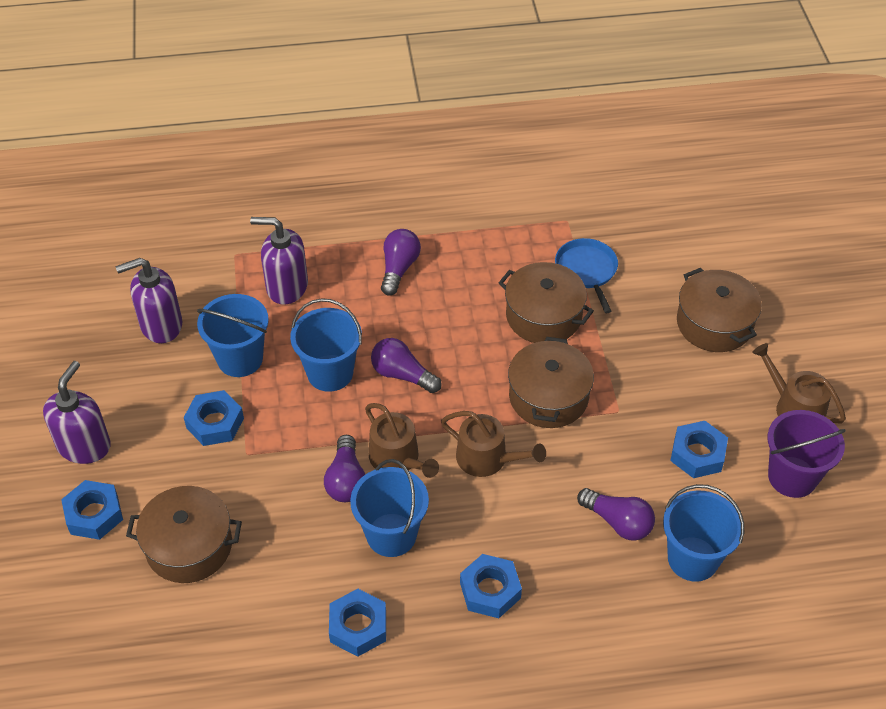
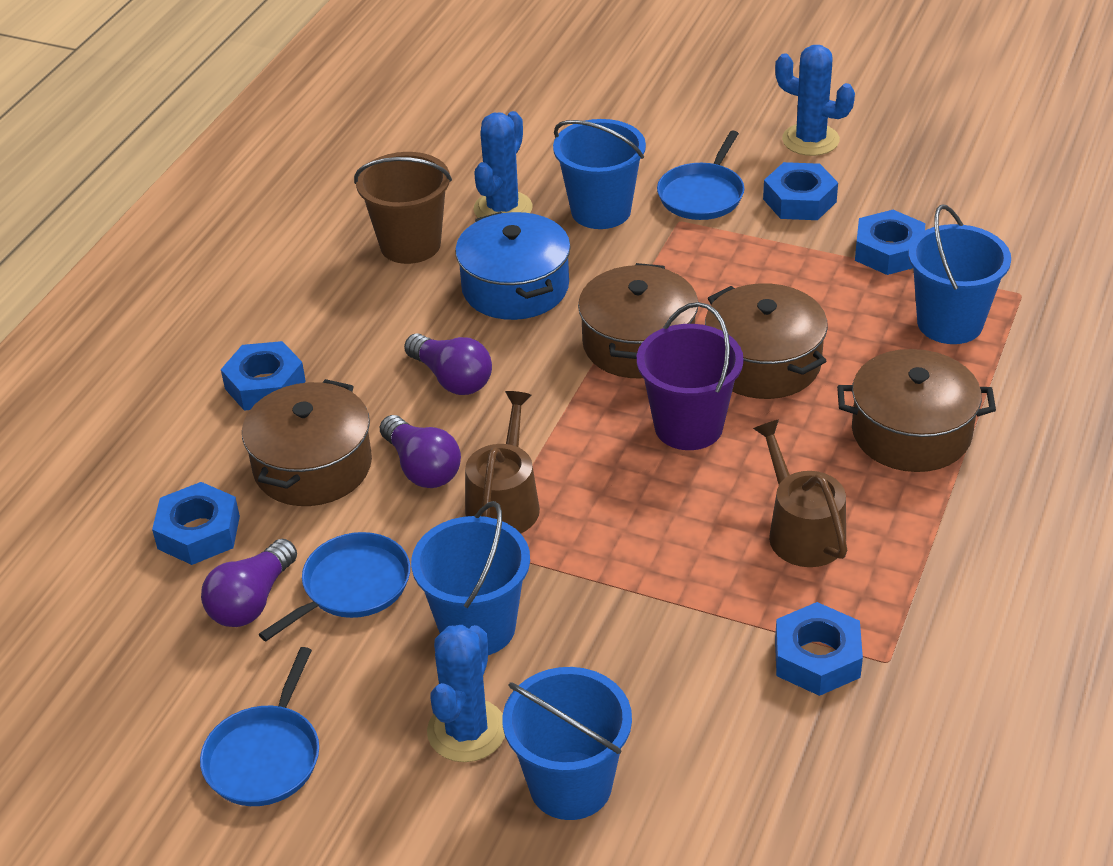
blue cactus: none = 0 -> [427,625,505,762] [474,111,533,218] [775,45,855,156] = 3
blue pan: [555,238,618,313] = 1 -> [200,647,319,806] [259,532,410,641] [657,131,744,220] = 3
blue pot: none = 0 -> [455,212,571,320] = 1
brown bucket: none = 0 -> [354,152,452,264] = 1
brown watering can: [365,403,439,478] [441,411,546,477] [752,343,846,424] = 3 -> [465,391,540,534] [753,419,847,567] = 2
purple light bulb: [324,435,365,502] [371,338,442,393] [381,229,421,296] [577,488,655,541] = 4 -> [201,539,297,627] [380,415,461,488] [404,333,492,395] = 3
purple soap dispenser: [43,361,111,464] [116,258,182,343] [250,217,308,305] = 3 -> none = 0

